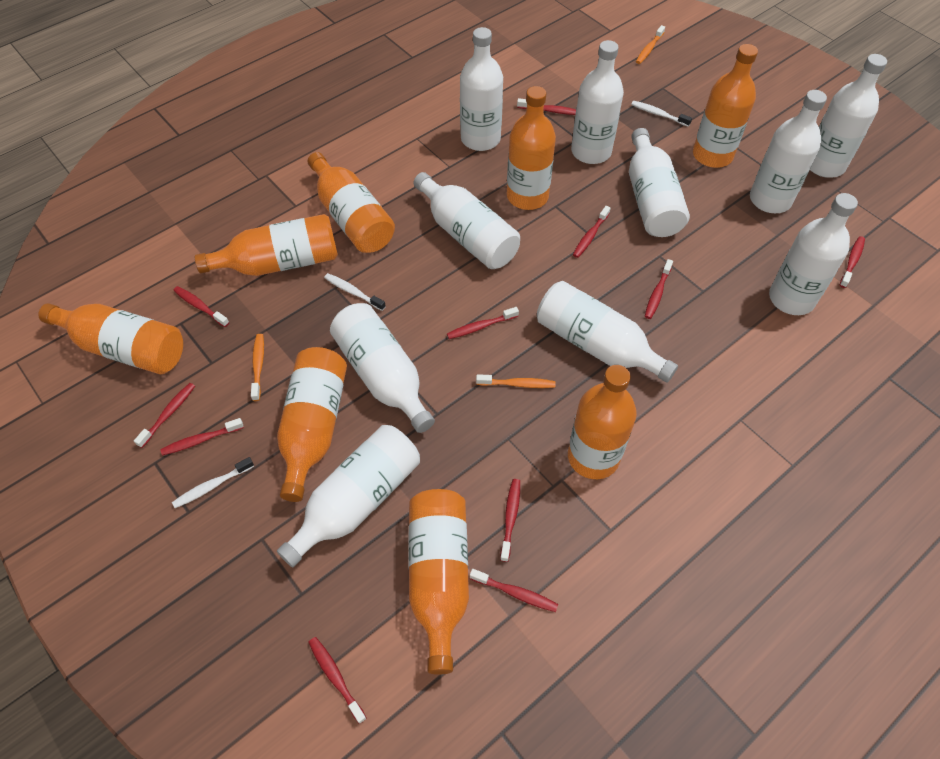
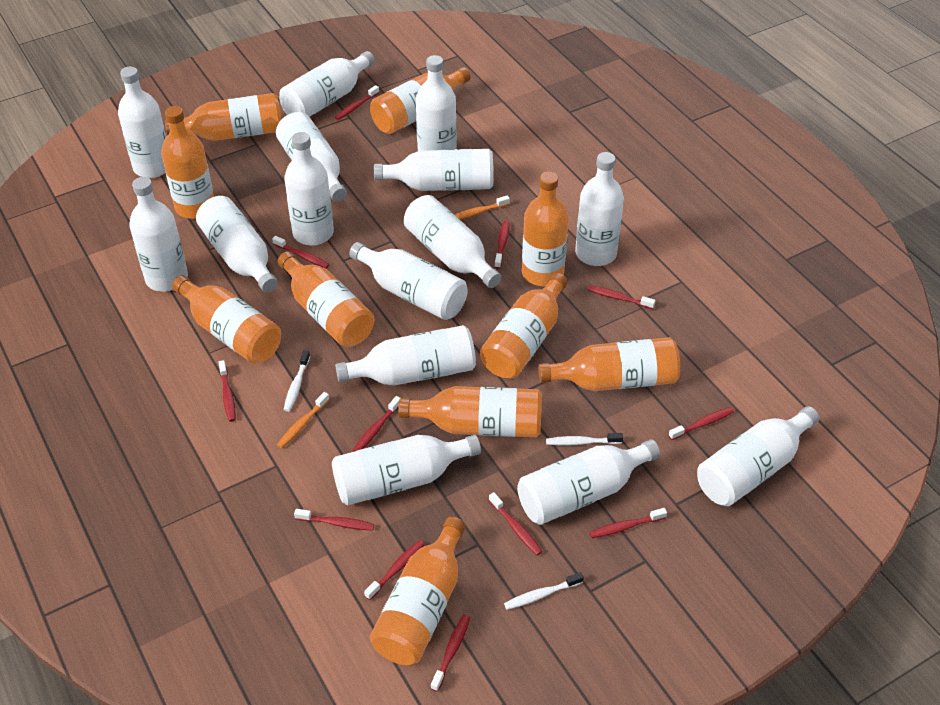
orange bottle: [38,303,183,374] [195,214,338,276] [277,347,347,502] [308,152,395,253] [409,489,469,675] [507,86,556,210] [568,365,637,479] [693,44,758,168] = 8 -> [161,106,214,219] [165,93,281,141] [172,276,281,364] [278,252,374,347] [370,67,470,134] [370,517,466,665] [398,386,542,437] [480,273,568,378] [522,172,569,286] [538,337,680,391] = 10
orange toothbrush: [251,334,264,401] [476,374,556,388] [636,25,665,64] = 3 -> [277,392,330,448] [455,195,510,220] = 2
red toothbrush: [134,383,195,448] [160,418,244,456] [173,286,229,327] [308,637,367,724] [447,307,519,339] [470,569,558,612] [500,479,520,562] [517,98,576,115] [573,206,611,258] [645,259,673,319] [840,236,865,288] = 11 -> [218,360,236,422] [272,236,329,268] [294,509,374,531] [335,85,379,120] [353,396,400,451] [364,540,425,600] [431,614,470,692] [489,492,543,555] [494,221,509,269] [587,285,655,309] [589,508,667,538] [668,407,734,440] = 12
white bottle: [277,425,420,567] [330,303,435,433] [413,172,520,269] [460,27,503,151] [537,281,678,383] [571,40,624,164] [629,128,690,237] [750,90,827,213] [769,193,858,315] [810,54,887,178] = 10 -> [118,67,166,178] [129,177,188,292] [196,196,278,292] [276,112,347,202] [279,51,375,117] [284,132,334,246] [332,435,481,505] [335,325,476,386] [349,242,468,320] [374,149,493,191] [404,195,502,288] [416,55,457,151] [517,439,660,525] [575,152,624,266] [697,406,819,506] = 15

